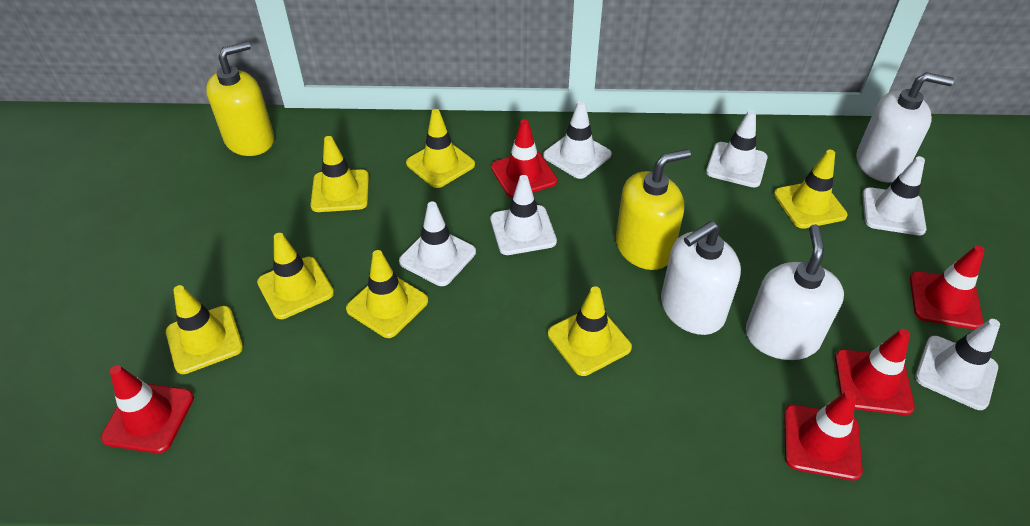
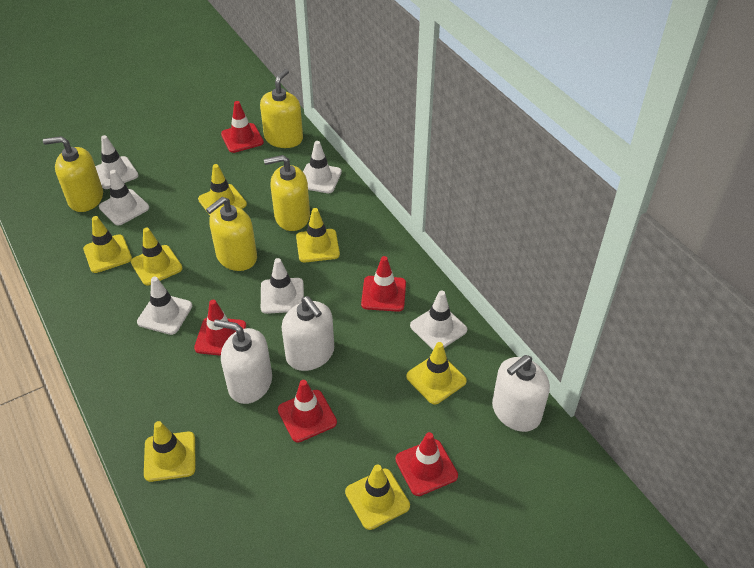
yellow soap dispenser: [206,41,274,156] [616,149,691,270] = 2 -> [43,136,103,212] [206,197,257,271] [260,69,303,148] [264,155,310,231] = 4

